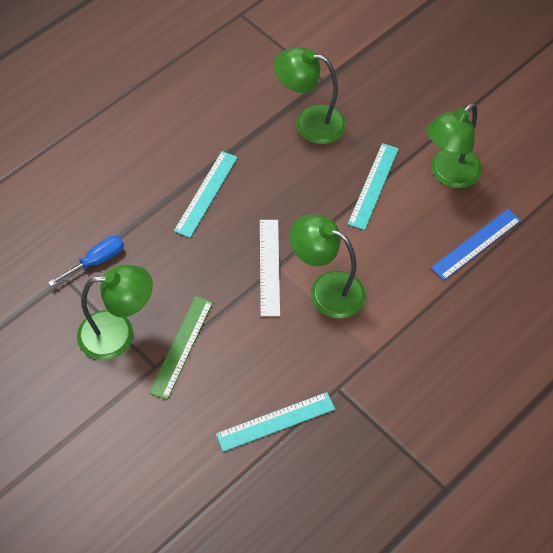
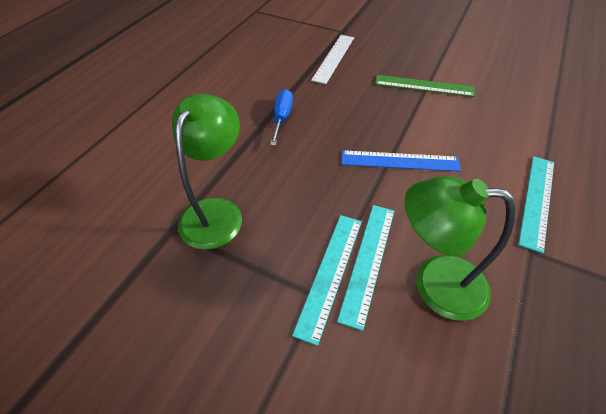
green lamp: [77,265,153,360] [274,47,346,144] [290,215,365,319] [426,103,482,188] = 4 -> [172,94,242,250] [405,176,516,321] = 2

